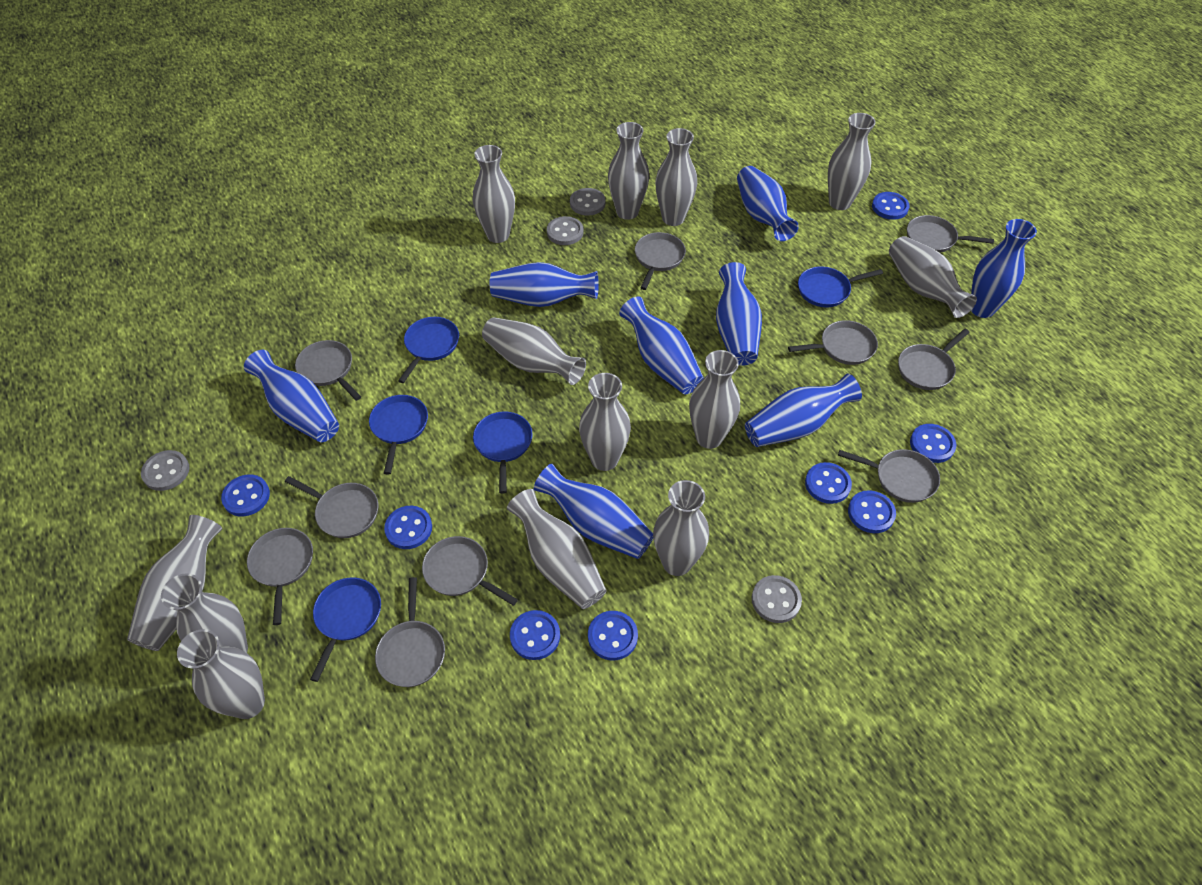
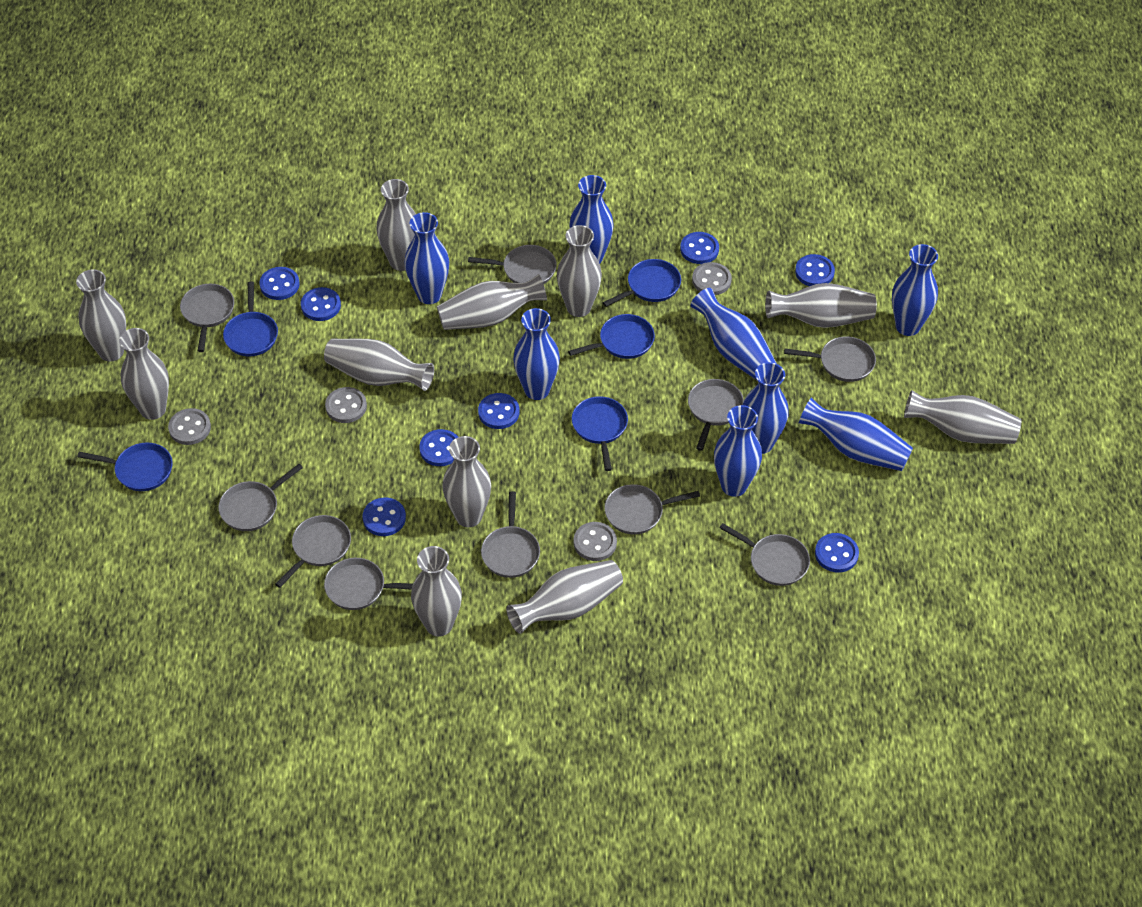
grey vase: [127,515,222,651] [161,573,248,653] [177,629,265,719] [473,145,515,243] [482,317,586,385] [507,489,607,609] [579,373,631,471] [608,122,649,220] [653,480,709,576] [655,128,697,226] [689,350,740,449] [828,113,876,210] [889,236,977,318] = 13 -> [76,269,126,361] [119,328,169,420] [324,339,434,391] [376,179,416,271] [411,546,462,637] [437,274,547,330] [442,436,491,527] [506,560,623,634] [557,225,602,317] [765,283,877,328] [904,390,1021,444] = 11

